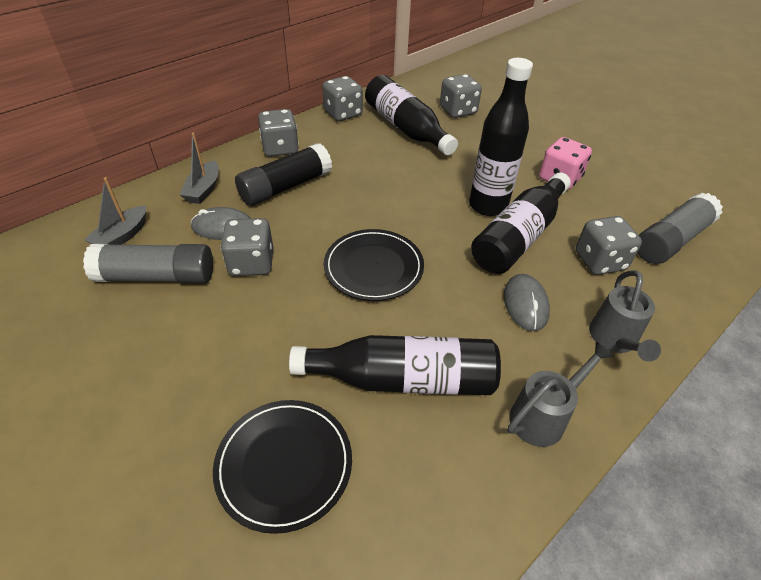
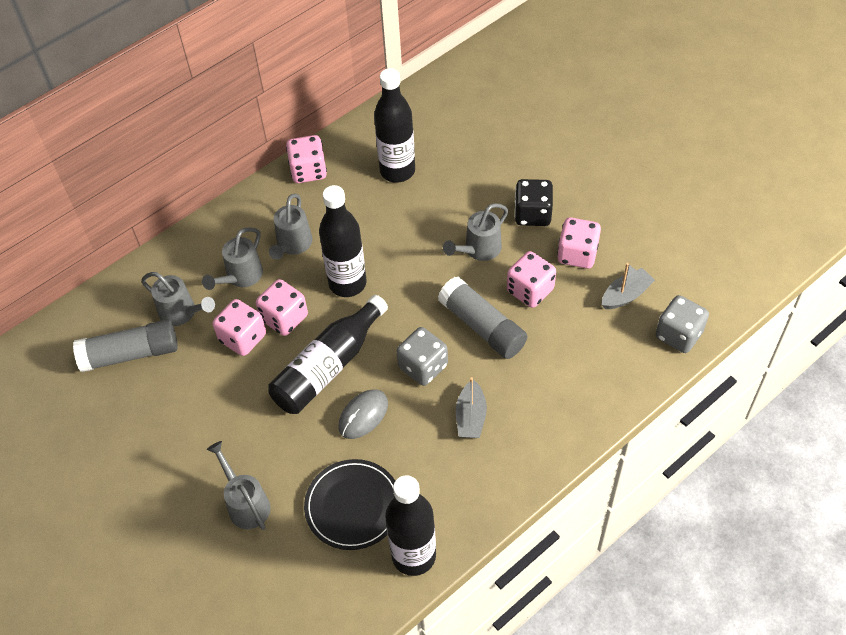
black dice: none = 0 -> [514,179,553,226] = 1
black glue stick: [235,143,332,206] = 1 -> none = 0
black plate: [213,400,352,534] [324,229,424,301] = 2 -> [304,459,395,550] = 1
grey dice: [220,218,273,276] [258,109,299,157] [322,76,363,121] [440,74,482,118] [576,216,642,275] = 5 -> [397,327,448,386] [656,295,709,353] = 2
grey mouse: [191,207,251,240] [504,274,550,331] = 2 -> [338,389,388,439] = 1
grey watering can: [508,341,614,447] [589,270,661,362] = 2 -> [141,272,215,326] [202,227,263,290] [207,441,270,530] [269,194,313,260] [443,203,508,261] = 5
pink dice: [539,137,592,190] = 1 -> [213,299,266,356] [256,279,308,336] [286,135,327,183] [507,251,556,308] [557,217,601,269] = 5

